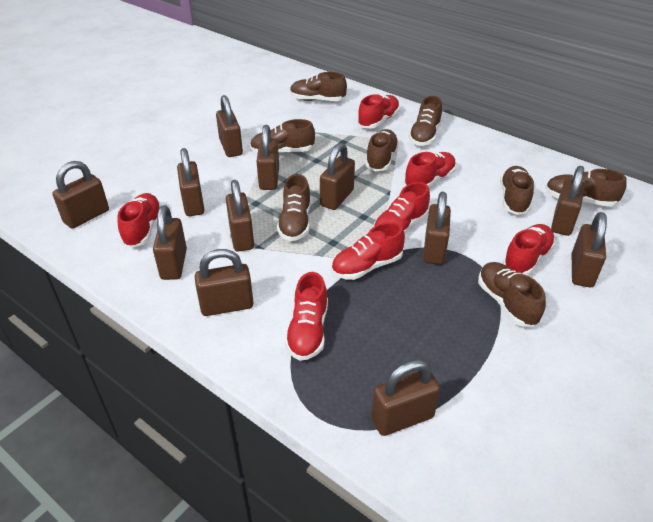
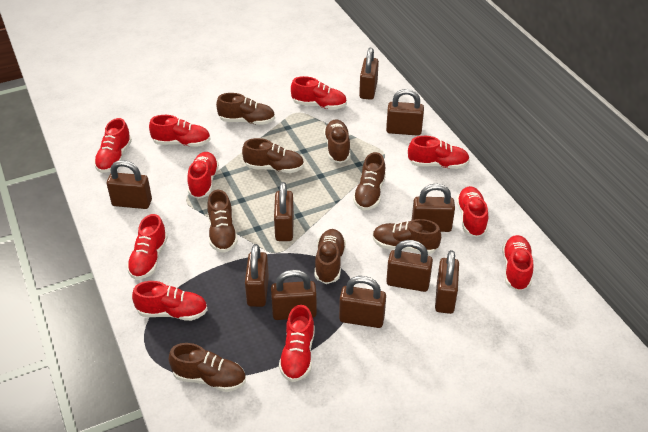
brown padlock: [52,161,109,228] [153,205,187,280] [177,148,205,216] [195,249,254,316] [216,95,243,157] [226,180,254,252] [256,125,279,190] [320,143,355,210] [371,359,440,436] [423,192,451,265] [551,166,585,236] [572,212,607,287] = 12 -> [107,160,152,209] [245,244,269,307] [271,270,317,320] [274,182,294,241] [339,276,386,328] [359,48,379,100] [386,89,424,136] [386,240,433,292] [412,184,455,232] [435,250,459,314] = 10
red shoe: [117,193,161,248] [285,272,328,361] [331,222,405,280] [357,94,400,129] [373,182,430,234] [404,152,456,187] [502,224,555,276] = 7 -> [94,118,132,173] [127,214,168,280] [132,281,208,321] [149,115,211,147] [187,152,219,199] [279,305,315,382] [291,76,347,110] [408,136,470,169] [456,186,488,237] [502,235,533,291] = 10

